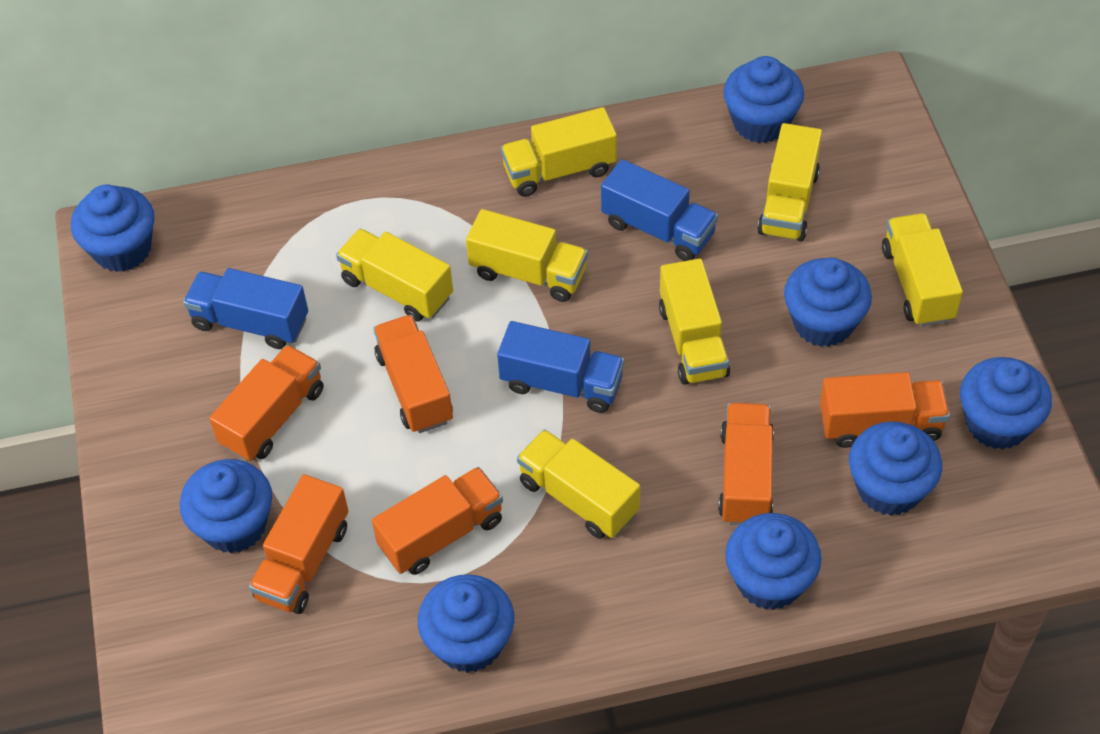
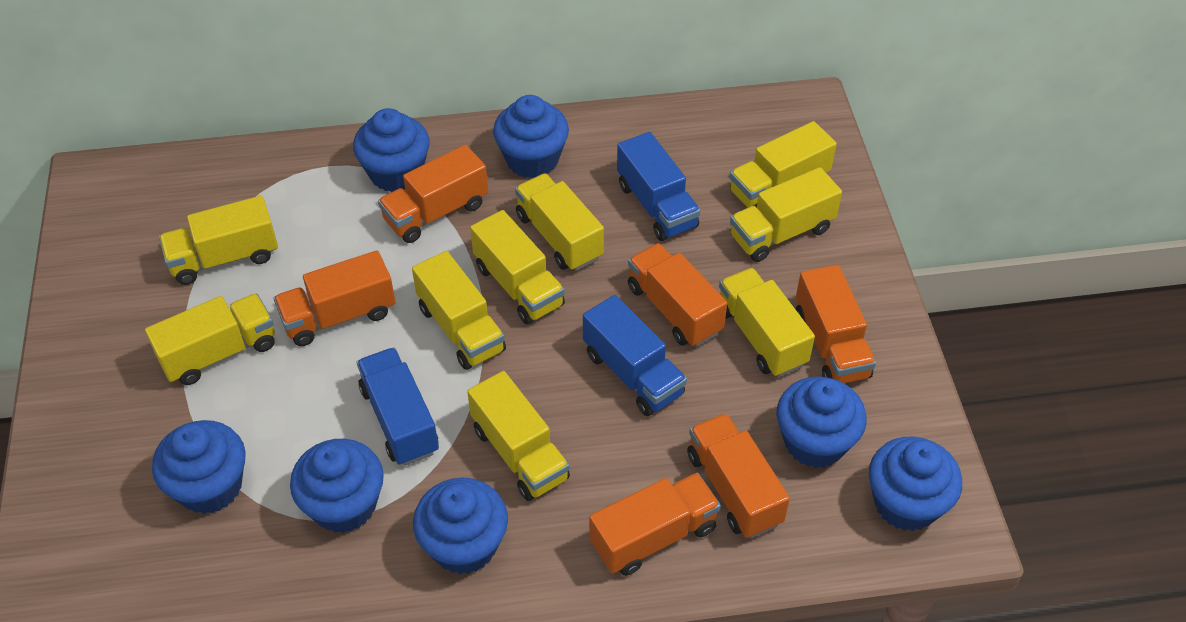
blue cupcake: [71,185,154,272] [180,459,272,554] [418,574,514,673] [724,56,804,143] [725,513,822,610] [784,258,872,347] [849,421,942,516] [960,357,1052,450] = 8 -> [152,420,246,514] [290,439,384,533] [353,108,430,192] [413,478,508,574] [493,95,569,178] [777,376,867,468] [869,437,962,531] = 7
yellow truck: [336,229,453,322] [466,209,588,302] [501,107,617,197] [517,429,640,539] [659,258,730,385] [757,123,822,242] [882,213,963,327] = 7 -> [145,293,275,385] [159,196,278,285] [412,251,506,370] [467,371,570,501] [470,210,565,324] [515,173,604,271] [719,268,815,377] [729,121,837,208] [730,167,842,262] = 9

